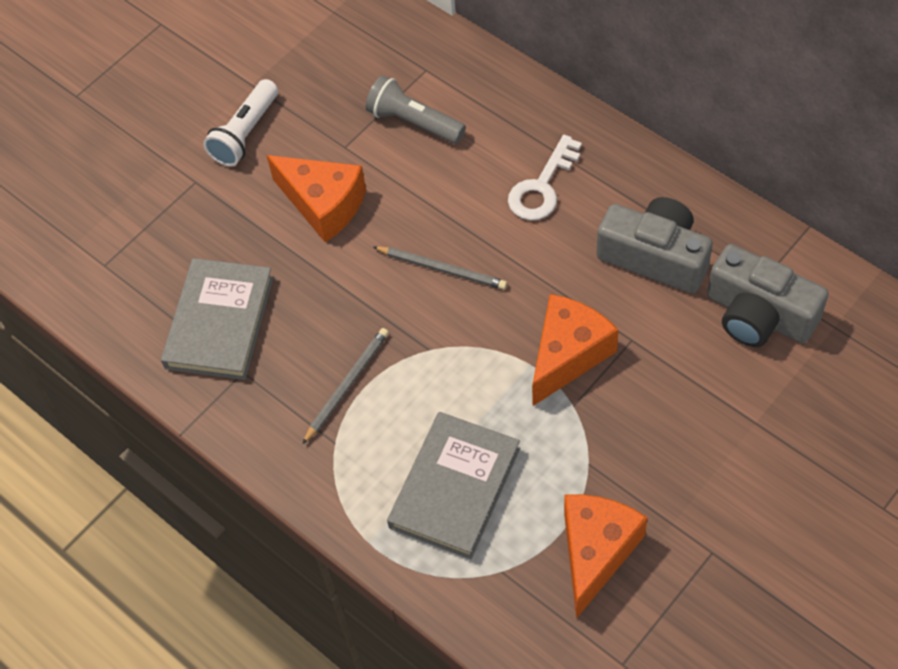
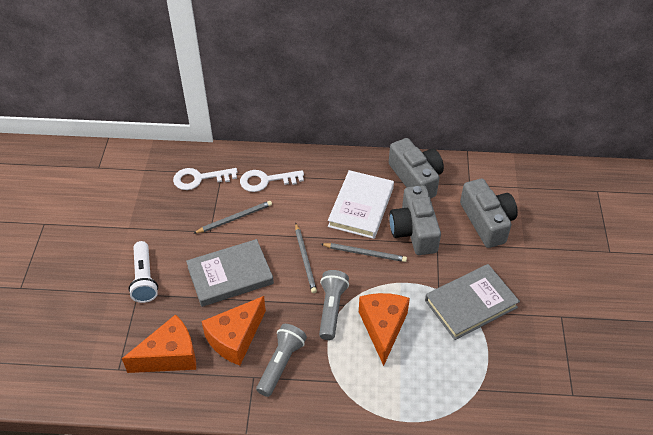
grey camera: [596,197,713,294] [707,244,829,347] = 2 -> [389,138,444,199] [389,185,441,255] [460,179,518,248] = 3
grey flashlight: [366,75,466,144] = 1 -> [256,324,307,397] [319,270,349,340] = 2
grey pencil: [302,328,389,445] [373,246,507,290] = 2 -> [193,201,272,234] [295,223,317,293] [321,243,407,262] = 3
white book: none = 0 -> [328,170,394,239] = 1
white key: [508,135,582,221] = 1 -> [173,168,238,190] [240,170,304,192] = 2

